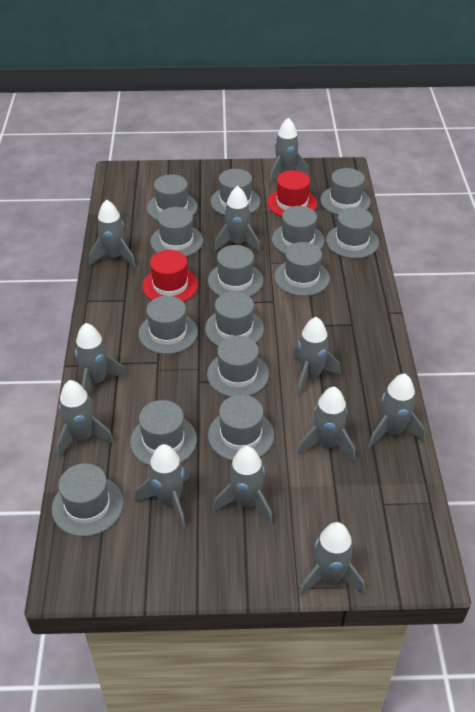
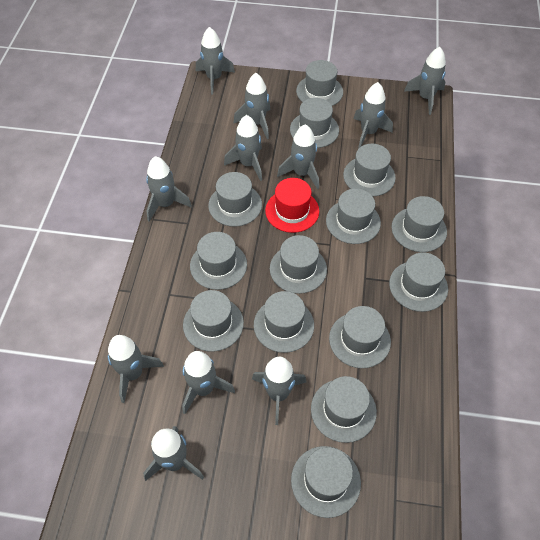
red hat: [142,250,198,302] [267,170,317,217] = 2 -> [265,178,319,233] = 1

